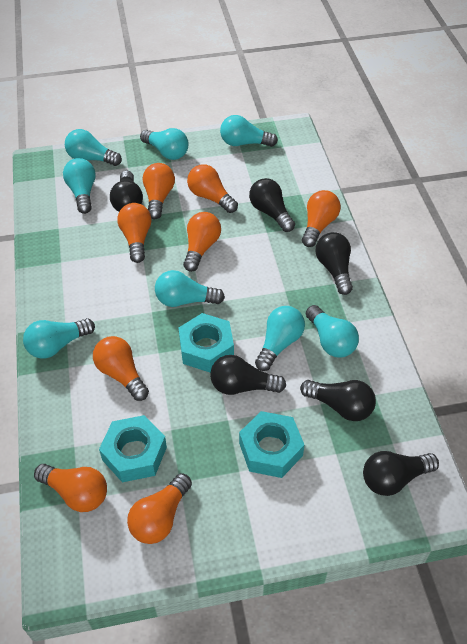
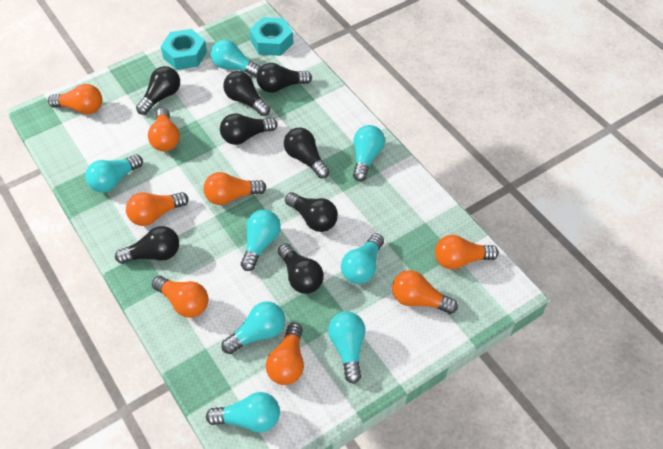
black light bulb: [110,171,143,212] [210,355,286,395] [249,178,295,232] [300,380,376,421] [315,232,353,295] [363,451,439,496] = 6 -> [115,226,179,264] [136,66,180,115] [220,113,277,145] [223,71,270,116] [256,63,312,93] [278,244,324,294] [284,128,330,178] [285,192,338,232] = 8
turquoise nut: [99,415,167,483] [179,313,234,373] [239,411,304,478] = 3 -> [161,29,207,70] [249,17,294,56] = 2

